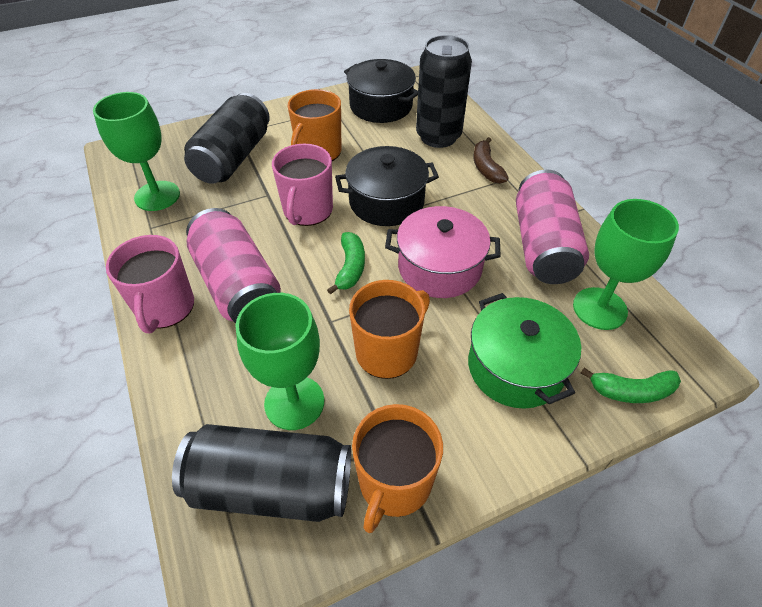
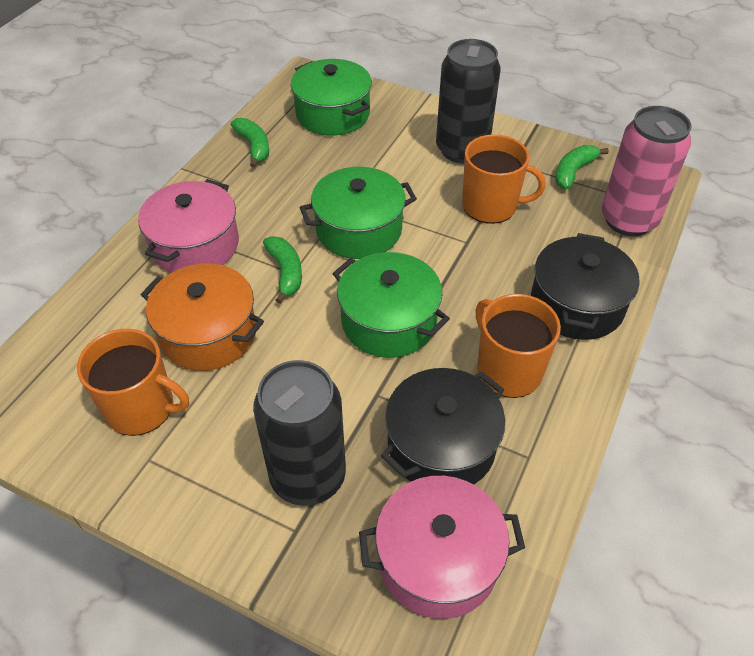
black can: [172,424,351,522] [184,93,270,184] [416,35,472,148] = 3 -> [253,360,346,506] [436,39,501,163] = 2
brown banana: [474,137,509,184] = 1 -> none = 0
green banana: [327,232,365,295] [581,368,681,403] = 2 -> [231,118,269,168] [263,236,302,303] [555,145,609,189] = 3
green goblet: [93,92,180,211] [235,293,324,430] [573,199,679,330] = 3 -> none = 0
green pot: [468,293,581,409] = 1 -> [291,59,372,136] [299,167,417,259] [332,252,450,358] = 3
orange pot: none = 0 -> [141,264,264,371] = 1
pink can: [186,208,281,323] [516,170,589,284] = 2 -> [602,106,691,236] = 1
pink mug: [106,235,194,333] [272,144,333,226] = 2 -> none = 0
pink pot: [385,206,501,298] = 1 -> [138,179,239,273] [359,476,525,619] = 2

